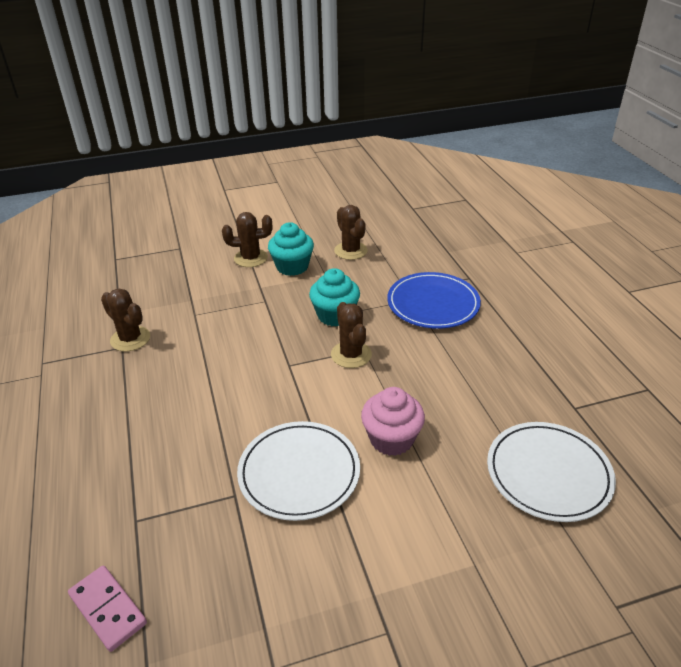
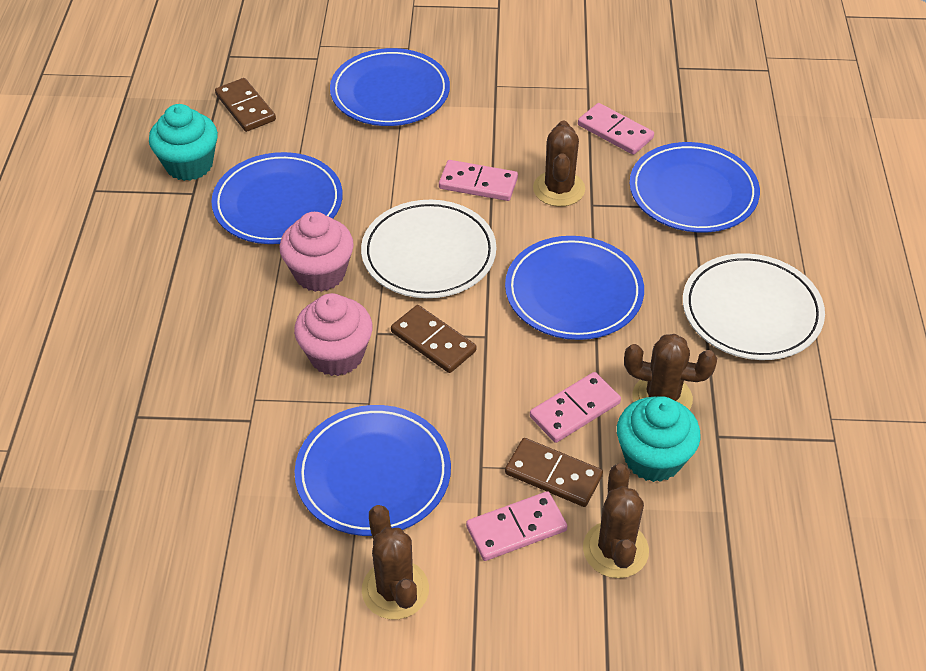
blue plate: [387,272,481,329] = 1 -> [211,152,343,244] [295,405,451,536] [330,48,450,126] [505,236,644,340] [629,142,760,232] = 5
brown domino: none = 0 -> [215,78,276,132] [391,305,476,373] [505,438,603,507] = 3
pink cupcake: [361,387,425,456] = 1 -> [280,212,354,292] [294,293,373,376] = 2
pink domino: [68,565,147,652] = 1 -> [439,160,518,201] [466,491,567,561] [530,372,621,443] [578,103,654,155] = 4

